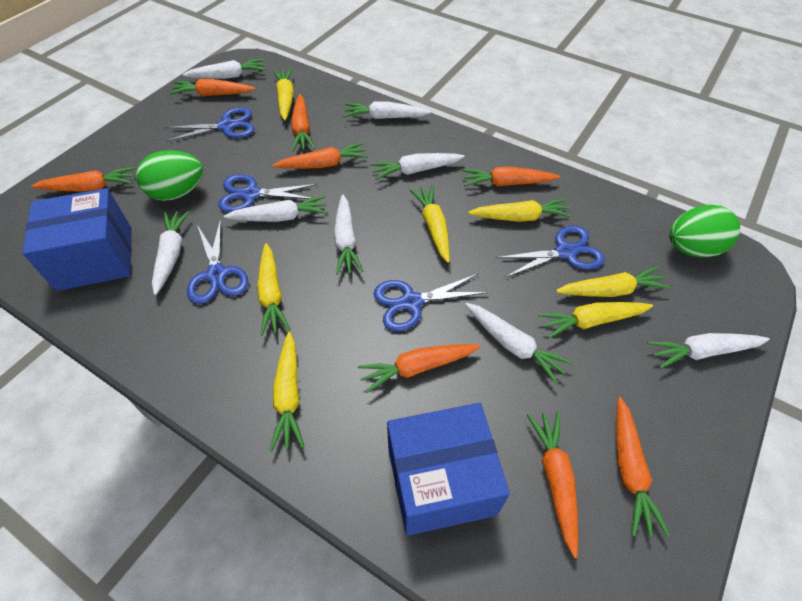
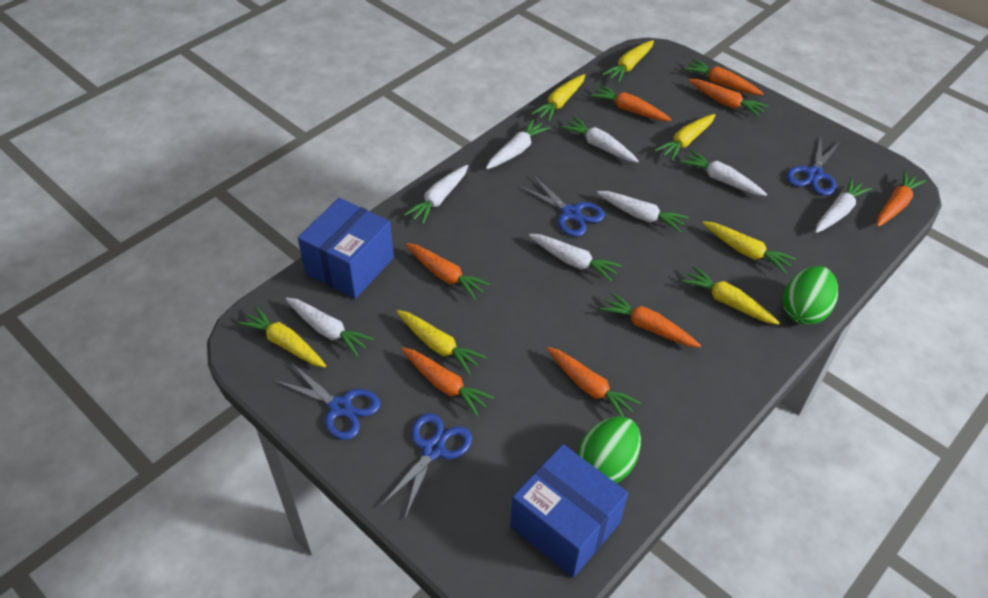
blue scissors: [165,107,255,142] [187,218,248,304] [218,174,317,213] [373,274,488,331] [496,226,605,278] = 5 -> [274,363,380,440] [380,413,472,518] [518,175,605,237] [787,137,841,196] = 4

